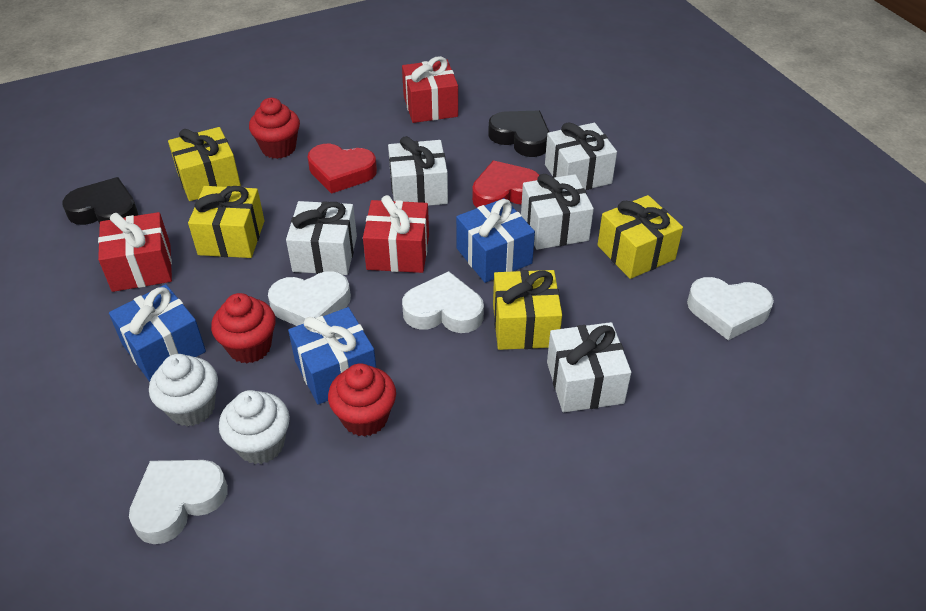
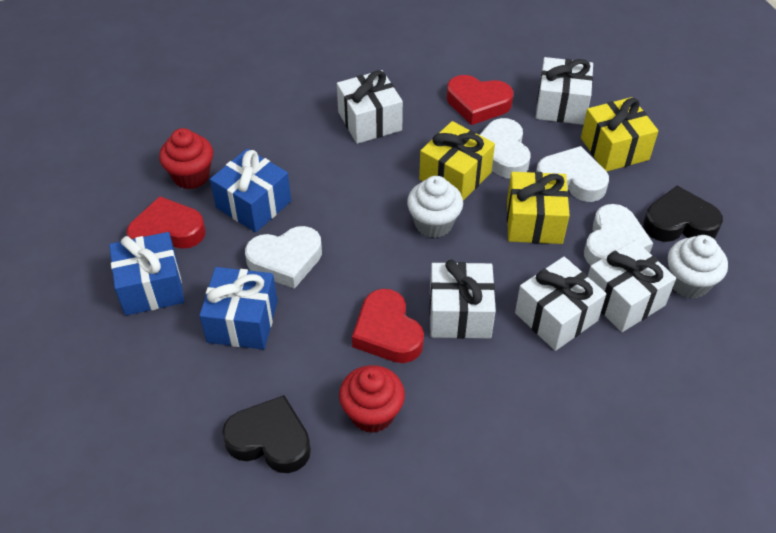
red cupcake: [211,293,276,363] [249,98,300,159] [328,363,396,437] = 3 -> [159,128,213,189] [339,365,405,433] = 2
red gift: [98,212,172,292] [363,195,429,273] [402,56,458,123] = 3 -> none = 0
red heart: [308,144,377,194] [472,160,539,207] = 2 -> [126,196,205,249] [352,289,424,363] [447,75,513,125] = 3
yellow gift: [168,127,241,201] [188,186,264,258] [493,270,562,350] [597,195,683,279] = 4 -> [419,121,495,201] [507,172,570,244] [581,97,658,172] = 3

